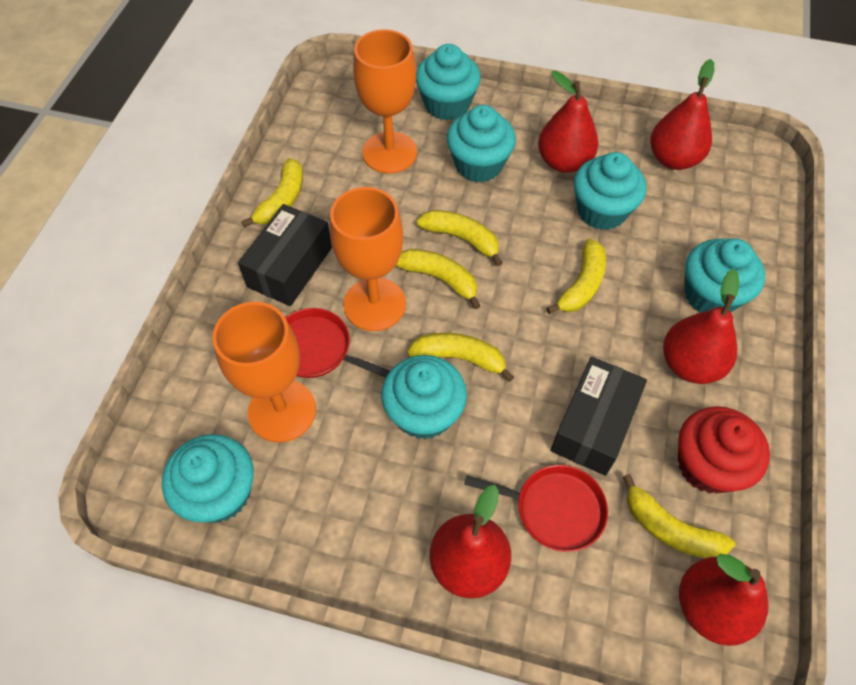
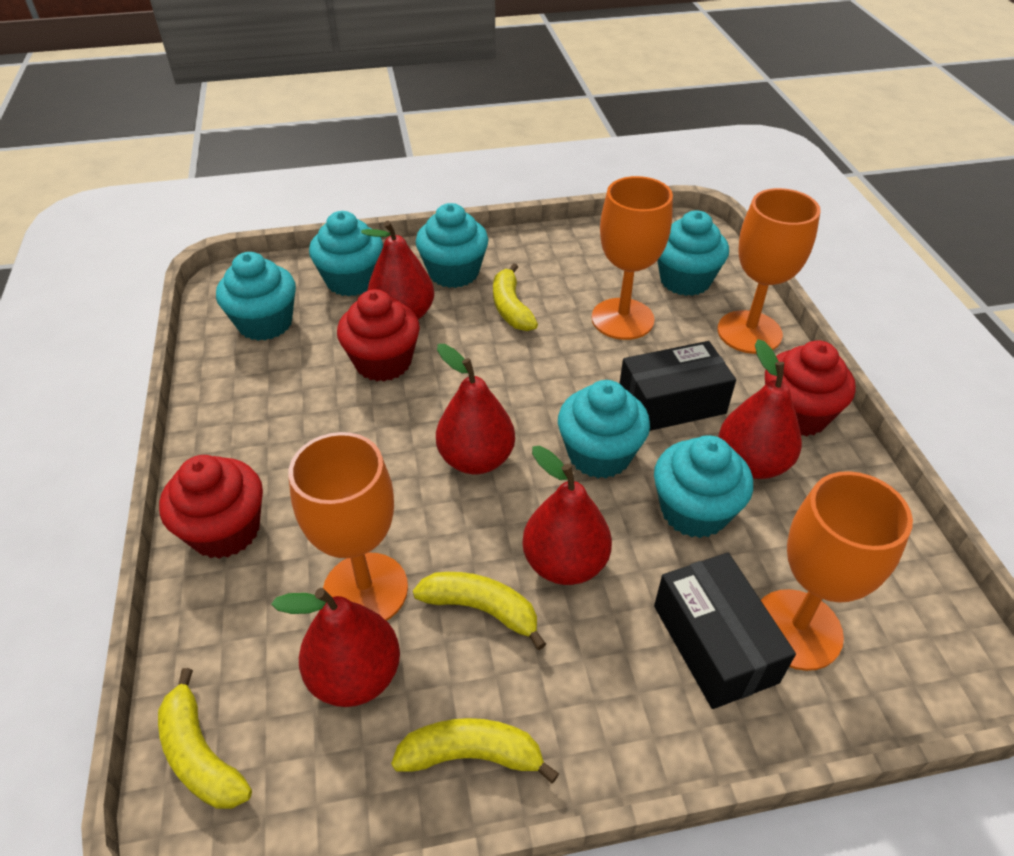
orange goblet: [212,302,316,443] [330,187,406,331] [353,29,417,173] = 3 -> [288,432,408,621] [592,176,673,340] [717,188,821,354] [761,471,913,671] = 4
red cupcake: [678,406,770,494] = 1 -> [159,455,263,559] [337,289,420,381] [765,340,856,436] = 3
red pan: [285,308,390,378] [464,465,608,552] = 2 -> none = 0
yellow banana: [241,158,303,227] [395,249,481,309] [407,333,514,382] [417,210,503,266] [546,239,606,314] [622,474,735,558] = 6 -> [158,668,252,809] [391,718,559,783] [413,572,546,650] [493,263,538,331] = 4

